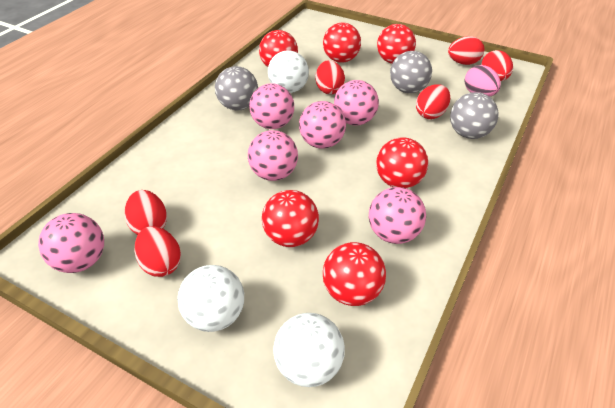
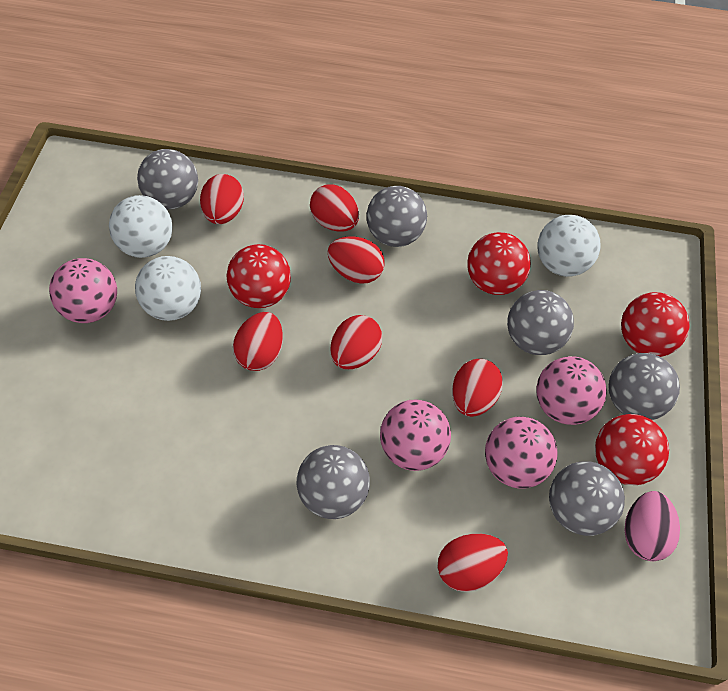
grey ball: [215,66,258,111] [390,51,432,93] [450,92,499,139] = 3 -> [137,149,198,209] [296,445,370,519] [367,186,427,247] [507,290,574,355] [549,461,625,536] [608,353,680,420] = 6
pink ball: [38,213,104,273] [248,130,298,181] [249,83,294,129] [299,101,346,149] [334,80,379,126] [369,187,426,244] = 6 -> [49,258,117,323] [380,399,451,471] [485,417,557,489] [536,356,607,425] = 4
red ball: [259,30,298,67] [262,190,319,247] [323,23,361,63] [323,242,386,306] [376,137,428,188] [377,24,416,64] = 6 -> [227,244,291,308] [467,232,531,295] [595,414,669,485] [621,292,690,357] = 4
red egg: [125,190,167,235] [135,226,181,277] [315,60,345,94] [416,84,450,119] [448,36,484,65] [481,50,513,81] = 6 -> [200,174,244,224] [233,312,283,371] [310,184,359,232] [327,236,385,284] [330,315,382,369] [438,534,508,592] [452,359,503,417] = 7

